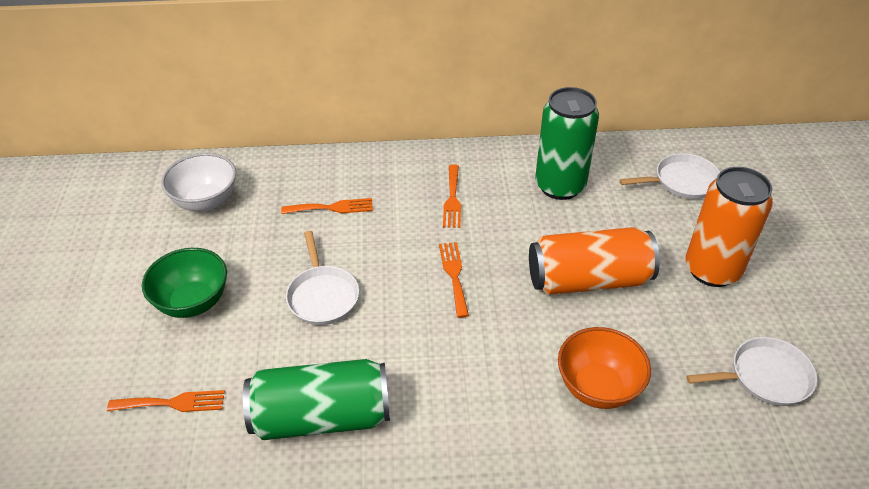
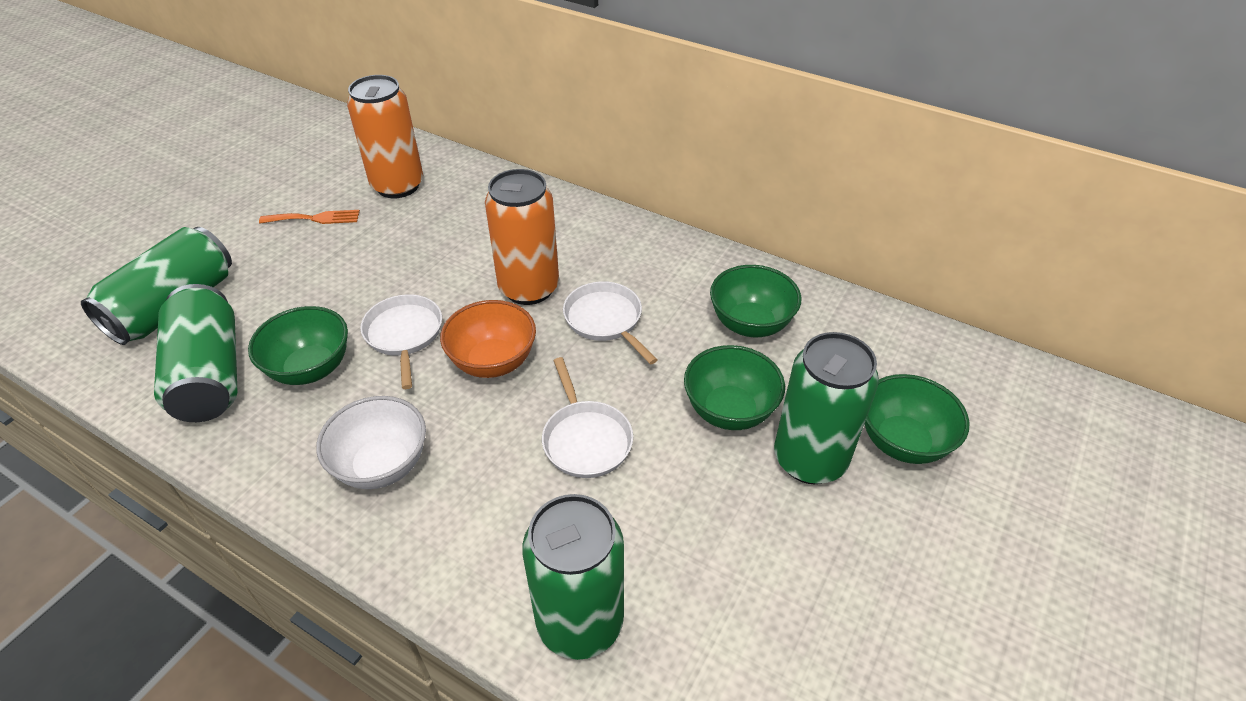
green bowl: [142,248,227,318] = 1 -> [248,306,348,385] [684,345,785,430] [710,265,801,337] [865,374,970,464] = 4
green can: [243,359,390,440] [535,87,599,200] = 2 -> [81,227,232,345] [154,284,238,422] [522,494,624,660] [774,332,879,484] = 4
orange fork: [107,390,225,412] [281,198,373,214] [439,242,469,318] [443,164,461,228] = 4 -> [259,210,360,224] = 1

